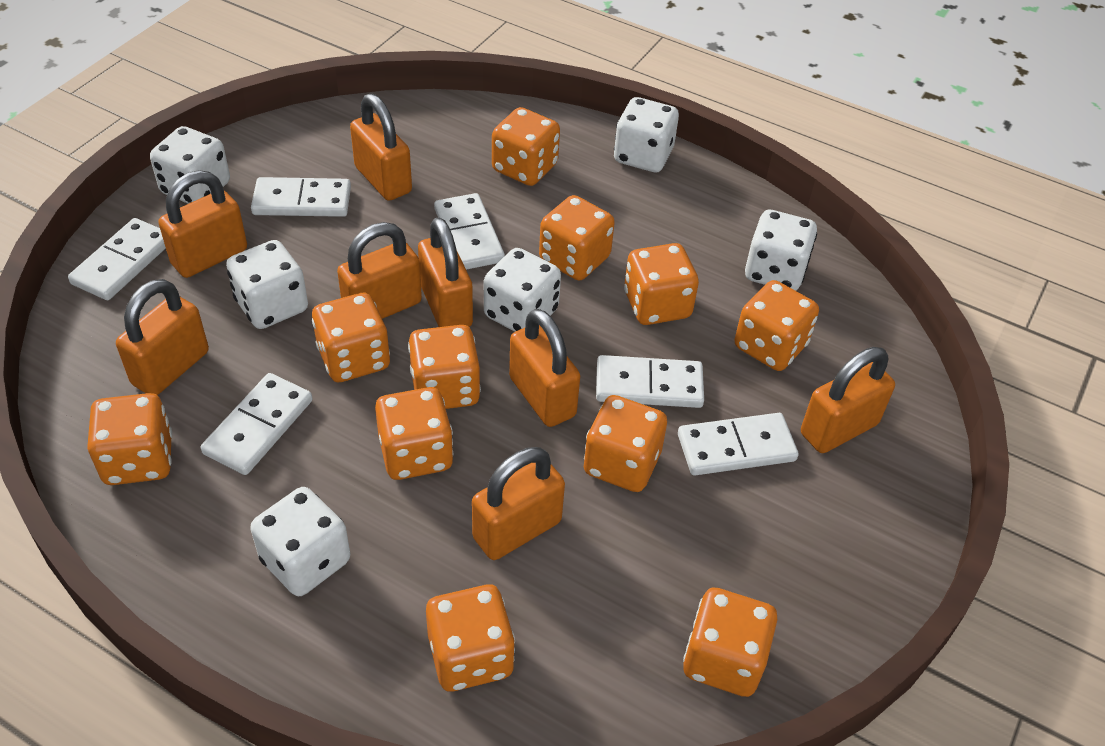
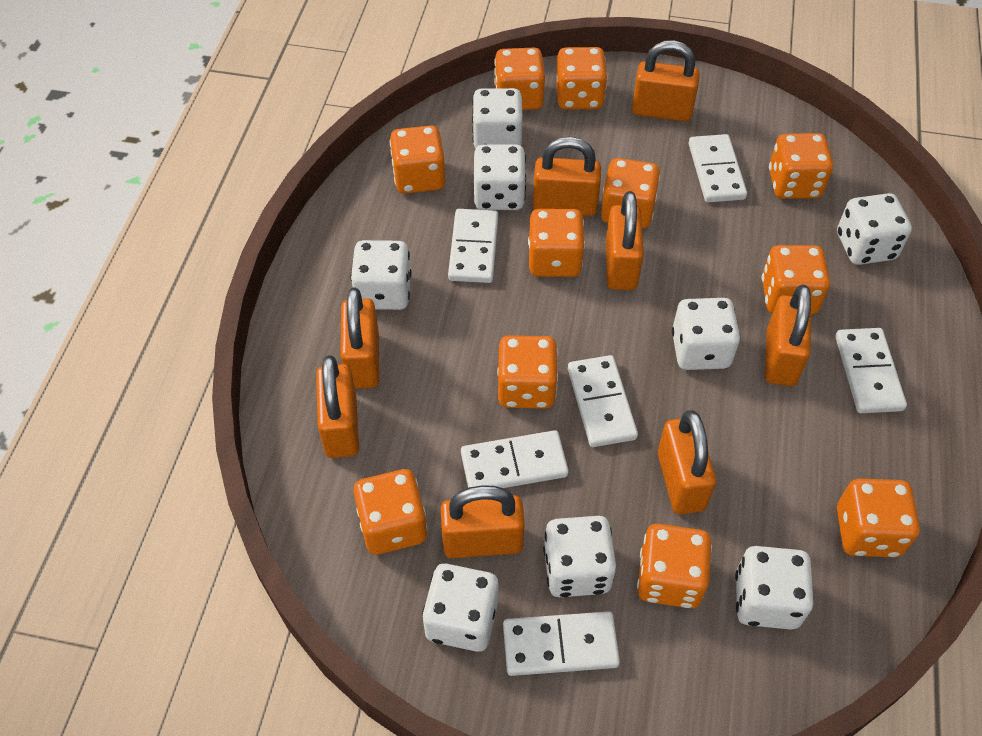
white dice: [150,126,230,204] [226,240,308,329] [250,487,350,596] [484,248,561,332] [614,97,679,172] [745,210,817,291] = 6 -> [351,240,411,310] [422,564,498,652] [472,88,523,149] [473,144,526,210] [543,516,616,597] [672,298,740,370] [735,546,813,630] [837,193,912,265] = 8

